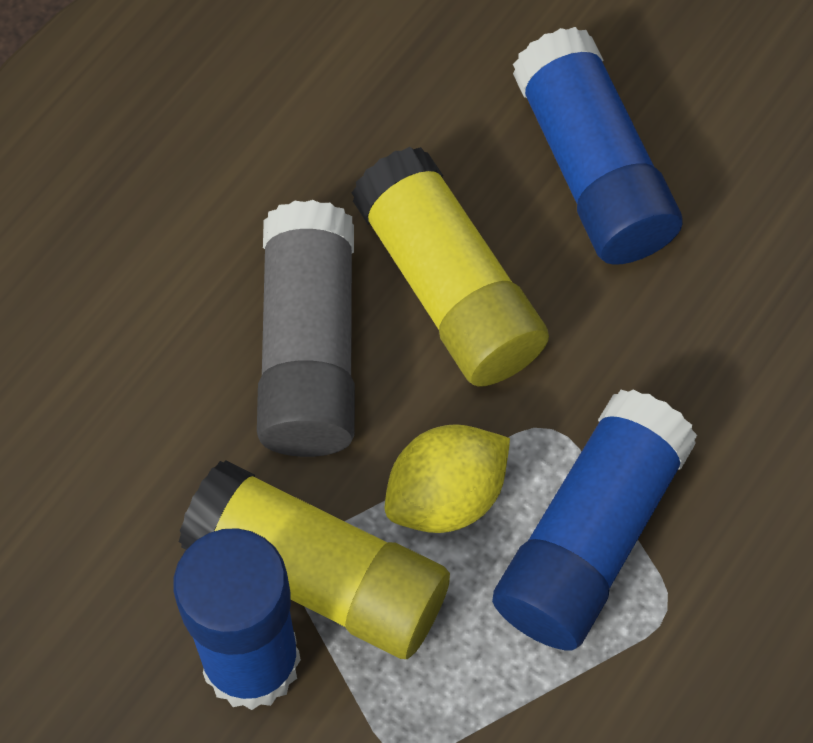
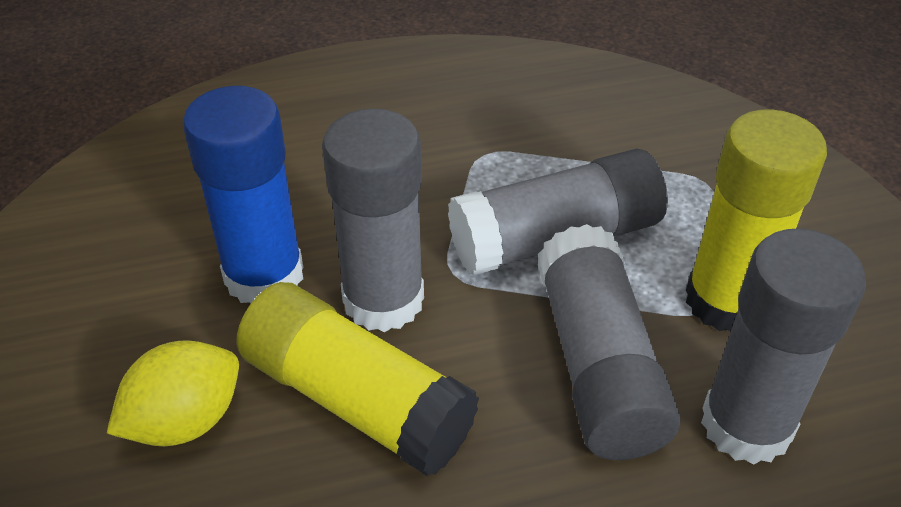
blue glue stick: [173,528,301,710] [492,390,697,651] [513,27,683,265] = 3 -> [183,86,304,303] = 1
grey glue stick: [257,200,355,457] = 1 -> [322,109,424,332] [448,149,668,275] [538,224,680,460] [701,228,866,465] = 4

